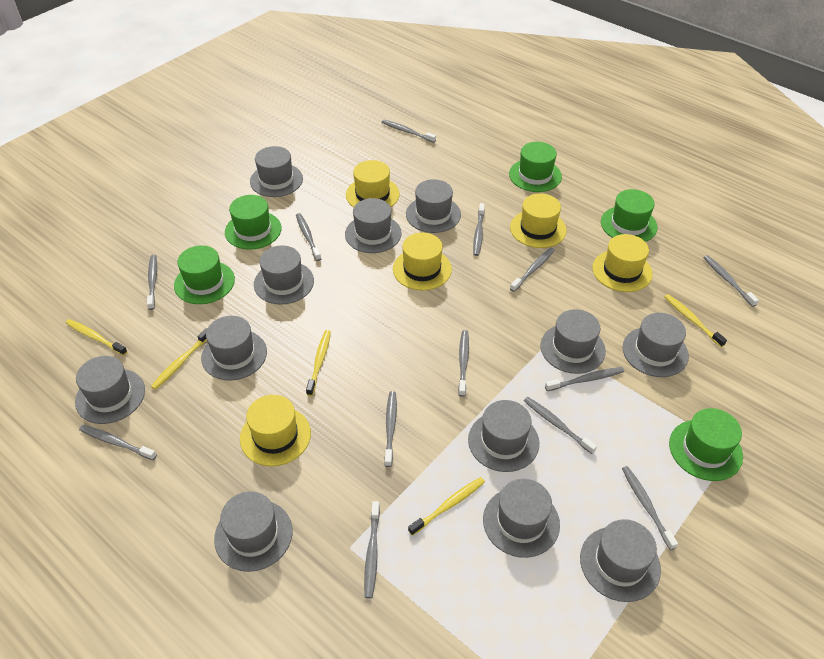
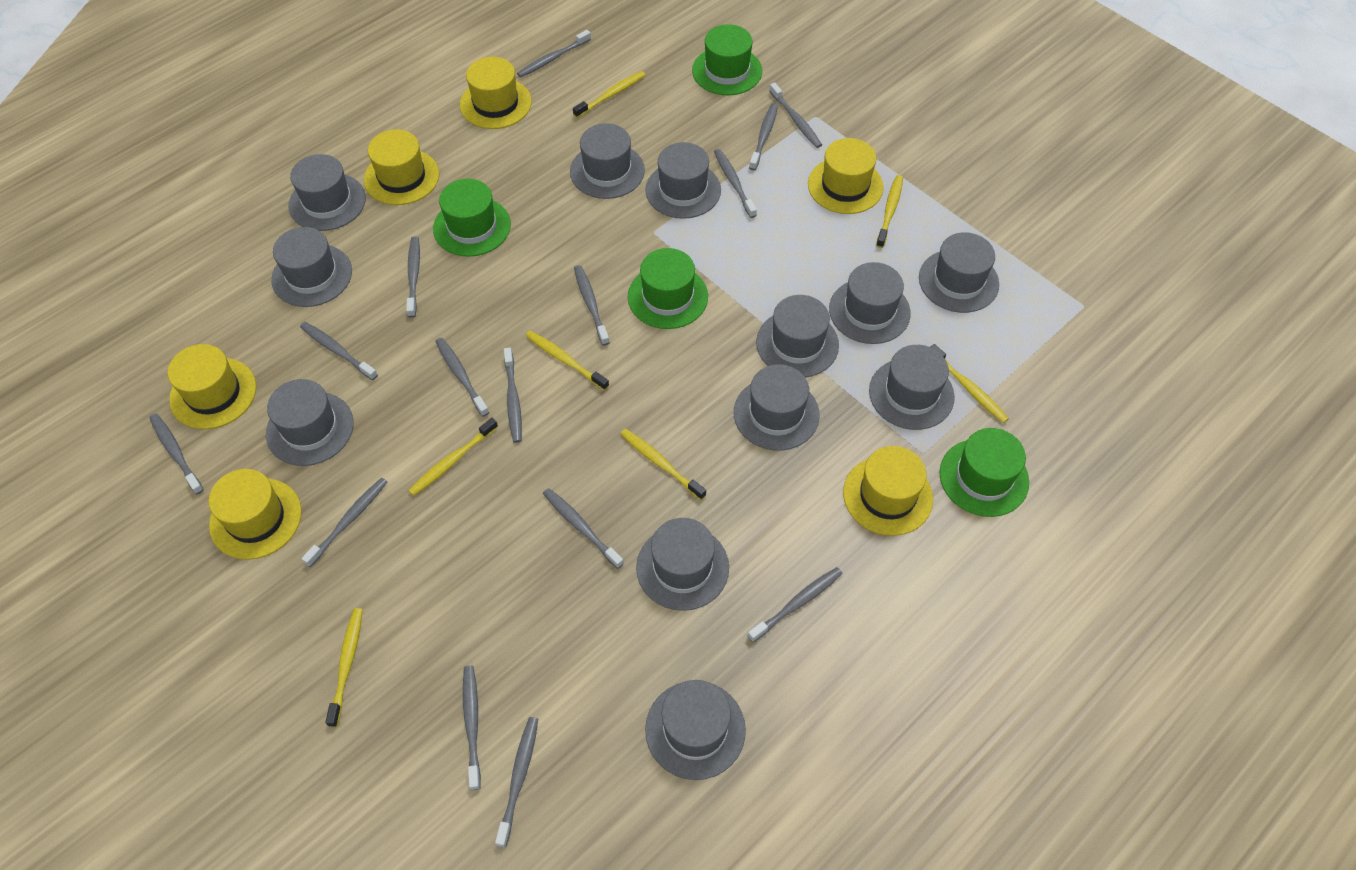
green hat: [174,245,235,304] [225,195,281,250] [509,142,562,192] [601,189,658,242] [669,408,743,481] = 5 -> [433,179,511,257] [628,248,708,329] [692,24,762,95] [939,428,1029,517] = 4
grey toothbrush: [79,425,157,460] [147,255,157,310] [296,213,321,261] [364,501,380,599] [381,120,436,143] [384,391,397,467] [458,330,469,397] [473,203,485,256] [510,247,555,292] [524,397,597,454] [545,367,624,391] [622,466,678,550] [703,255,759,307] = 13 -> [149,413,204,495] [300,322,378,380] [301,478,387,567] [406,236,420,318] [435,338,489,417] [463,665,481,790] [495,717,538,847] [504,348,522,443] [517,30,591,78] [543,488,624,569] [574,265,610,345] [714,149,757,218] [747,567,843,642] [749,103,778,170] [769,83,822,148] = 15
yellow hat: [240,395,311,466] [346,160,400,207] [393,233,452,290] [510,193,567,248] [592,234,653,292] = 5 -> [168,344,256,429] [209,469,302,560] [364,129,439,205] [460,57,532,129] [808,138,884,214] [843,446,933,536] = 6
yellow toothbrush: [66,319,128,356] [151,328,207,390] [306,330,331,396] [408,477,485,536] [664,294,727,347] = 5 -> [325,608,363,727] [408,418,498,496] [526,331,609,391] [573,71,645,118] [620,429,706,500] [876,175,903,248] [930,344,1009,423] = 7

